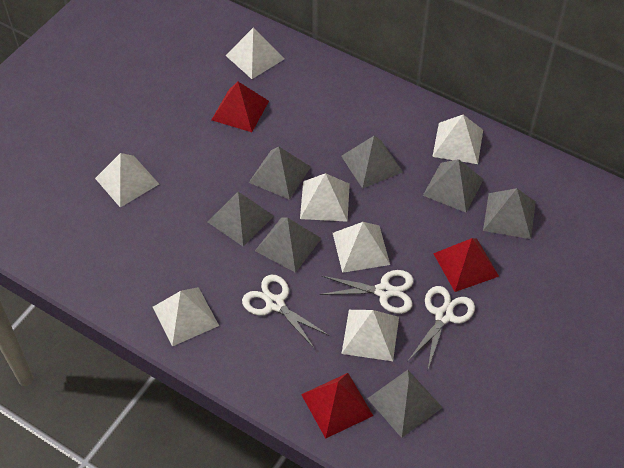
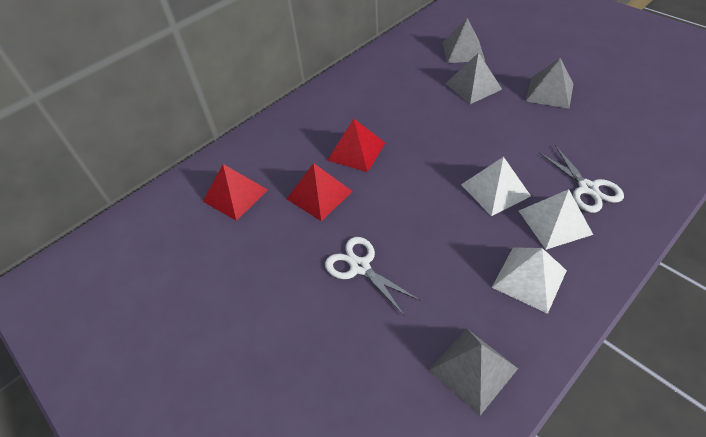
grey pyramid: [208,192,274,247] [249,146,311,200] [255,217,322,273] [341,136,403,189] [367,370,443,438] [423,159,484,212] [483,188,536,239] = 7 -> [428,328,518,415] [442,18,485,63] [445,52,502,104] [526,58,573,109] = 4
white pyramid: [95,153,159,207] [153,287,219,346] [225,28,285,79] [300,173,350,222] [333,222,390,273] [341,310,399,361] [432,115,483,164] = 7 -> [461,157,531,216] [492,247,567,314] [519,189,593,250] = 3
white scissors: [242,275,330,349] [320,270,414,314] [408,286,475,369] = 3 -> [325,237,419,315] [539,145,624,213] = 2

